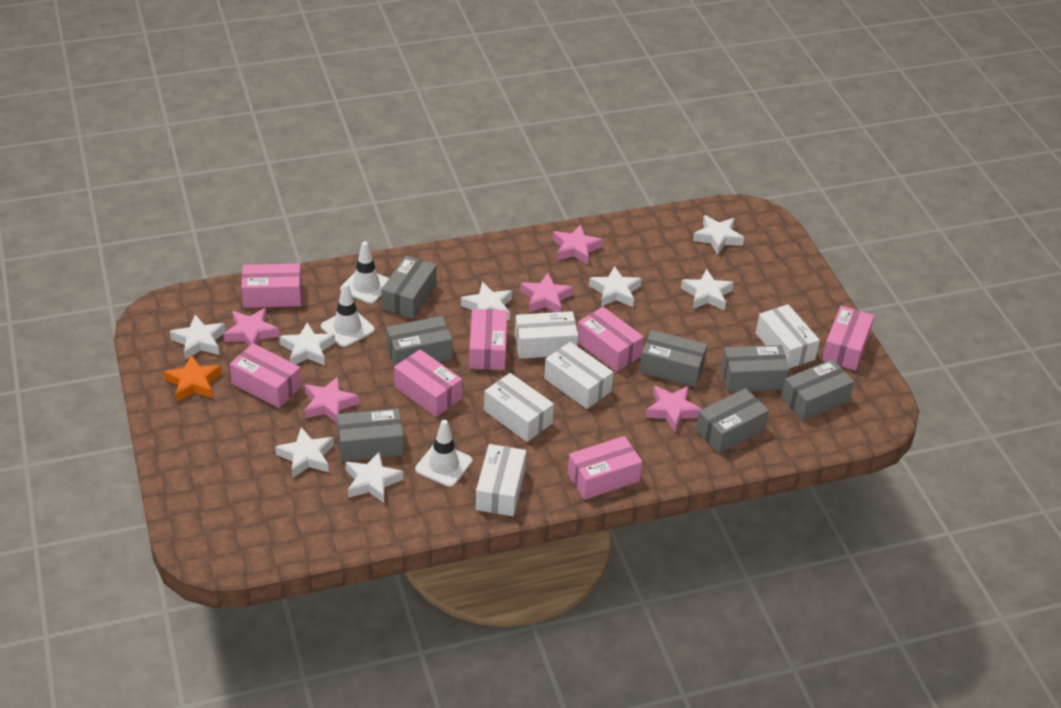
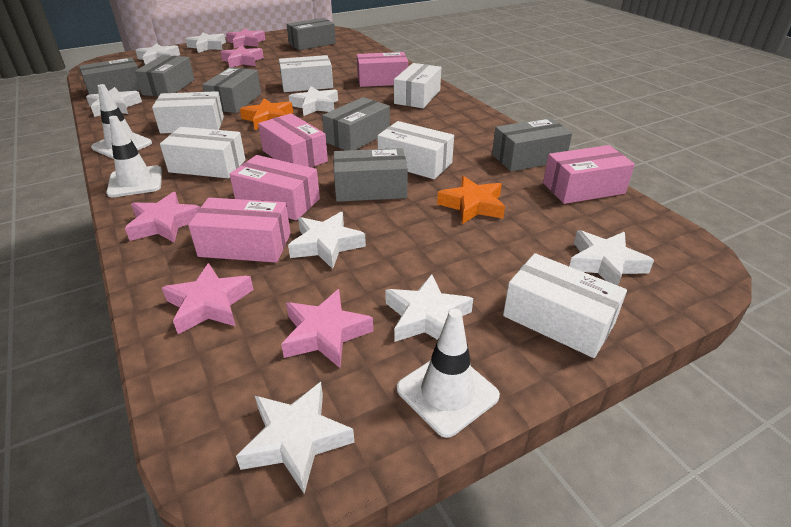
orange star: [164,355,222,402] = 1 -> [240,98,293,130] [437,176,505,224] = 2
pink box: [230,343,302,408] [241,264,302,308] [394,349,462,417] [469,309,507,370] [568,436,642,500] [577,307,644,372] [822,306,874,371] = 7 -> [188,197,291,263] [230,155,320,220] [258,113,328,168] [357,52,408,87] [543,145,635,204] = 5
white box: [476,444,526,516] [484,373,554,442] [515,311,578,359] [544,342,613,409] [756,304,820,368] = 5 -> [152,91,224,133] [160,127,246,179] [279,55,333,92] [378,121,454,179] [394,63,441,108] [503,253,627,358] = 6

